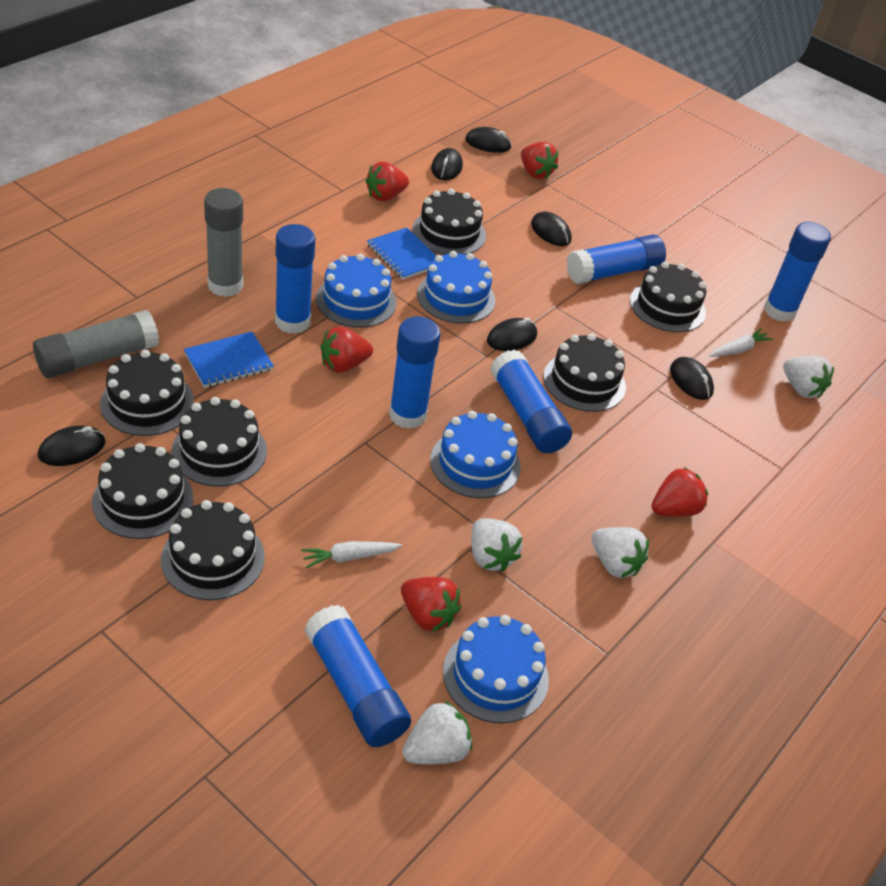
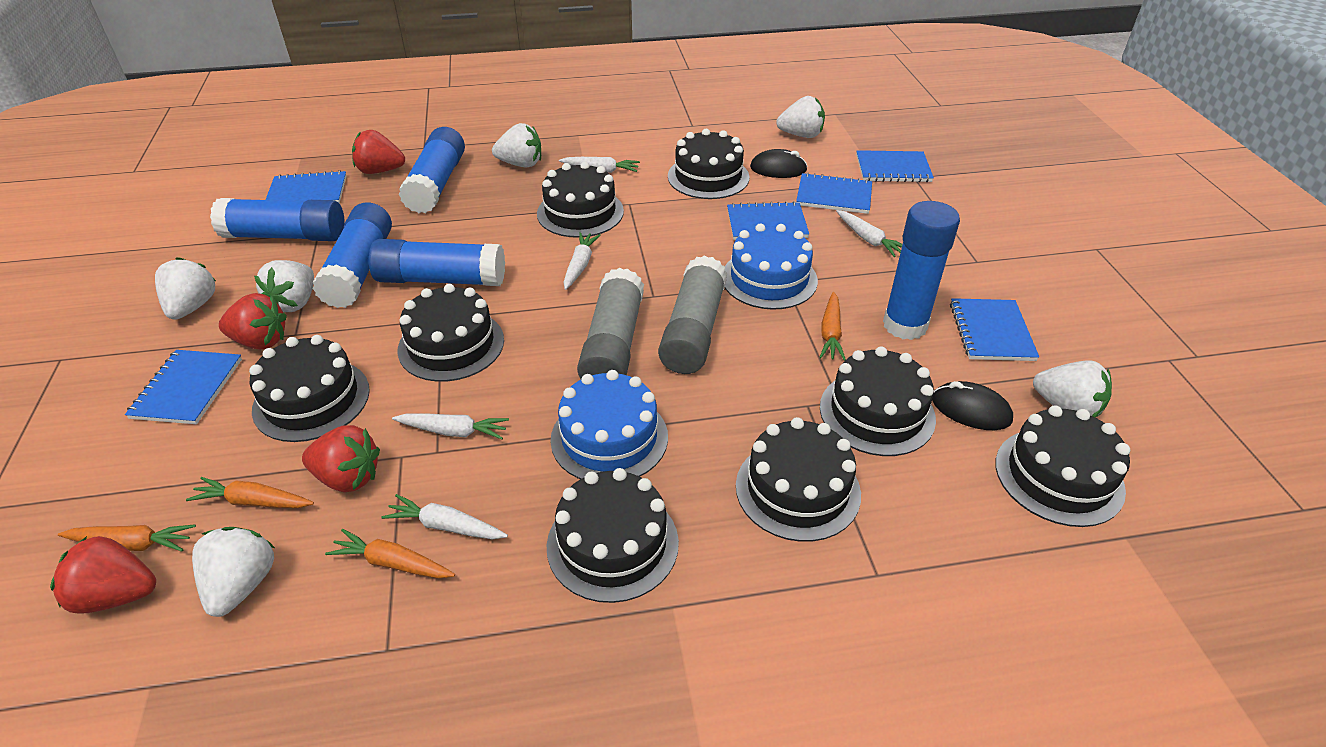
black cake: [92,443,193,539] [100,350,194,436] [161,500,265,600] [171,397,267,487] [413,189,486,255] [543,333,626,412] [630,262,707,332] = 7 -> [249,335,370,442] [398,284,504,382] [537,162,624,238] [547,468,679,603] [668,129,750,199] [736,417,861,542] [820,346,936,456] [995,405,1130,527] = 8
black mouse: [38,426,105,466] [431,148,463,180] [465,127,512,153] [487,318,537,351] [531,212,571,246] [670,357,714,400] = 6 -> [750,149,808,178] [932,381,1013,430] = 2
blue cake: [316,254,396,328] [417,251,496,324] [430,411,521,498] [443,615,549,723] = 4 -> [550,370,668,479] [725,223,818,310] = 2
blue glue stick: [275,224,315,334] [304,605,411,747] [389,317,441,429] [490,350,572,453] [567,235,666,284] [764,222,831,322] = 6 -> [210,198,345,241] [312,202,392,308] [369,239,505,286] [398,127,465,213] [883,201,960,340] = 5
blue notebook: [184,332,274,388] [367,227,436,280] = 2 -> [125,350,242,424] [266,170,347,203] [727,201,809,240] [796,173,872,214] [856,150,934,182] [950,298,1039,361] = 6
orange carrot: none = 0 -> [58,524,196,552] [186,477,314,508] [325,529,455,578] [820,292,846,361] = 4
red strawberry: [321,326,373,373] [365,161,409,201] [401,577,461,632] [521,142,559,179] [652,467,708,517] = 5 -> [50,536,156,614] [219,293,287,350] [302,425,380,492] [352,130,405,174] = 4
white carrot: [301,541,402,568] [709,328,774,357] = 2 -> [381,494,508,539] [392,413,509,439] [559,157,640,173] [564,232,601,290] [836,210,903,257] = 5
white strawberry: [402,700,472,764] [471,518,523,572] [592,527,649,578] [783,356,834,398] = 4 -> [155,257,216,320] [192,527,275,617] [254,260,314,312] [492,123,541,167] [776,96,825,138] [1033,360,1112,417] = 6

